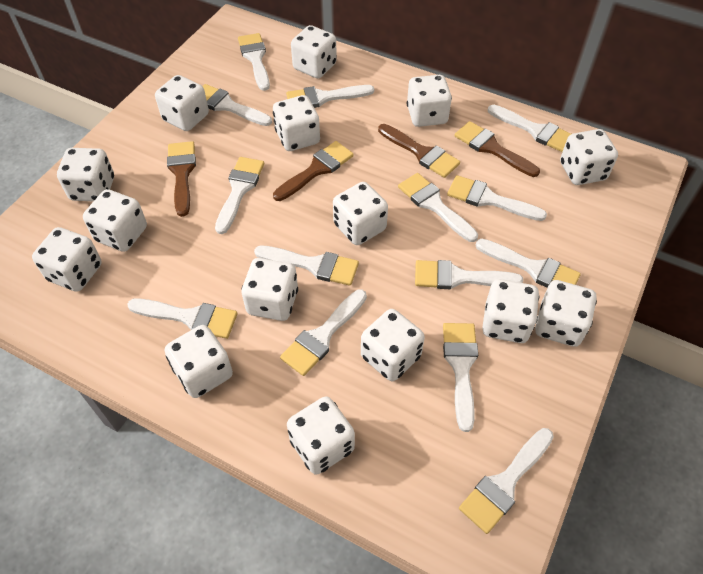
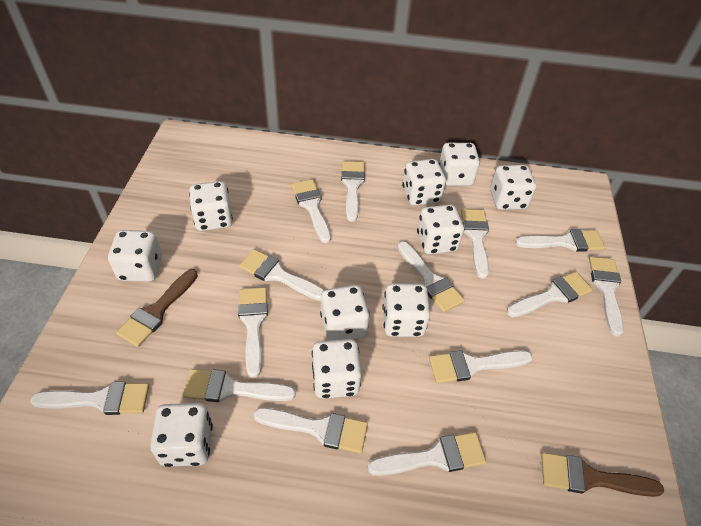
brown brush: [167,141,196,217] [273,141,354,201] [378,124,460,178] [455,121,540,177] = 4 -> [116,269,198,347] [541,452,664,497] = 2
white dice: [32,227,102,292] [57,148,114,201] [83,189,147,252] [155,75,209,131] [165,325,233,398] [241,258,298,321] [273,95,320,151] [287,396,355,475] [291,25,337,78] [333,182,388,245] [361,309,425,381] [407,75,452,127] [482,279,539,343] [535,280,597,347] [560,129,618,185] = 15 -> [108,230,162,282] [150,403,213,467] [189,181,233,231] [312,339,362,399] [320,285,370,341] [383,283,430,337] [402,159,446,206] [417,204,464,254] [439,143,480,186] [490,165,536,210] = 10

